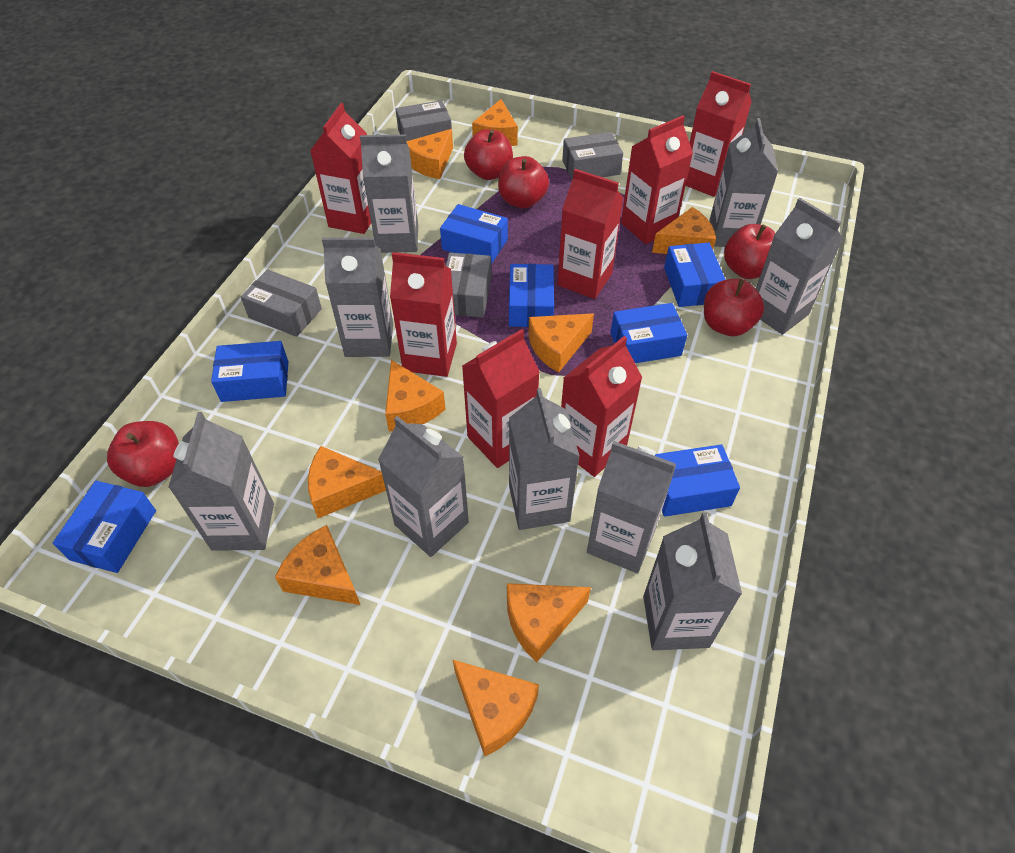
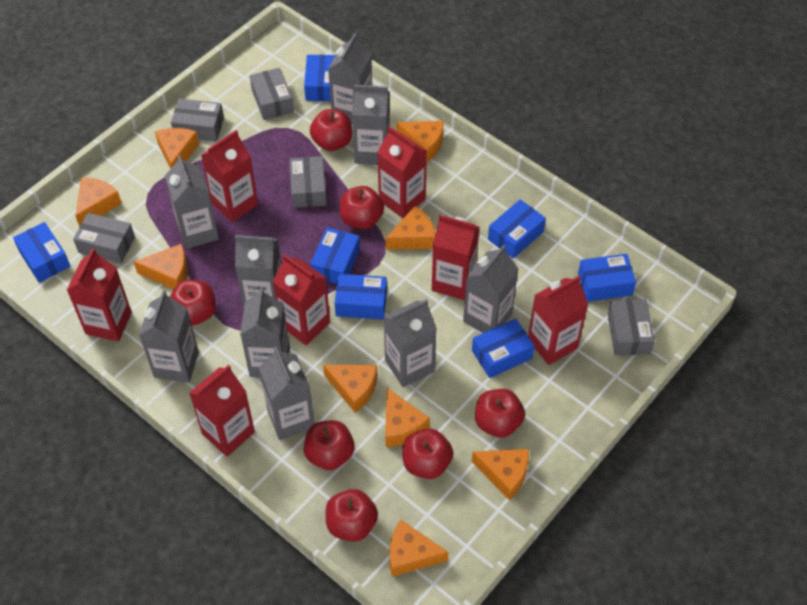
grey box: [241,269,322,337] [396,100,452,141] [446,253,492,317] [562,132,623,180] = 4 -> [73,213,135,263] [171,99,224,142] [250,68,294,120] [289,156,327,208] [607,299,655,355] = 5
red apple: [107,421,179,487] [464,129,513,180] [498,156,549,208] [704,279,764,336] [724,224,775,279] = 5 -> [170,280,216,325] [303,420,355,470] [310,109,352,151] [326,489,378,542] [340,186,384,230] [402,428,453,479] [475,389,525,438] = 7

